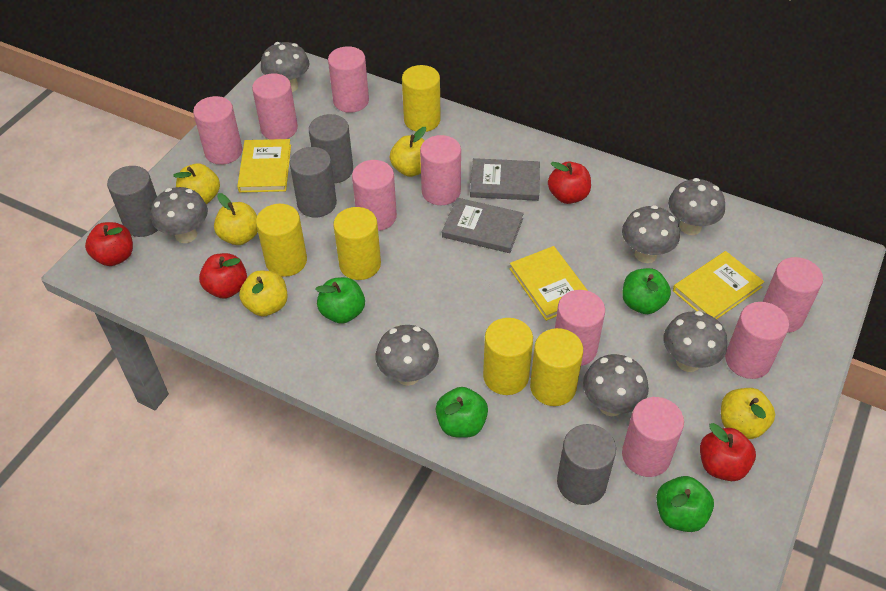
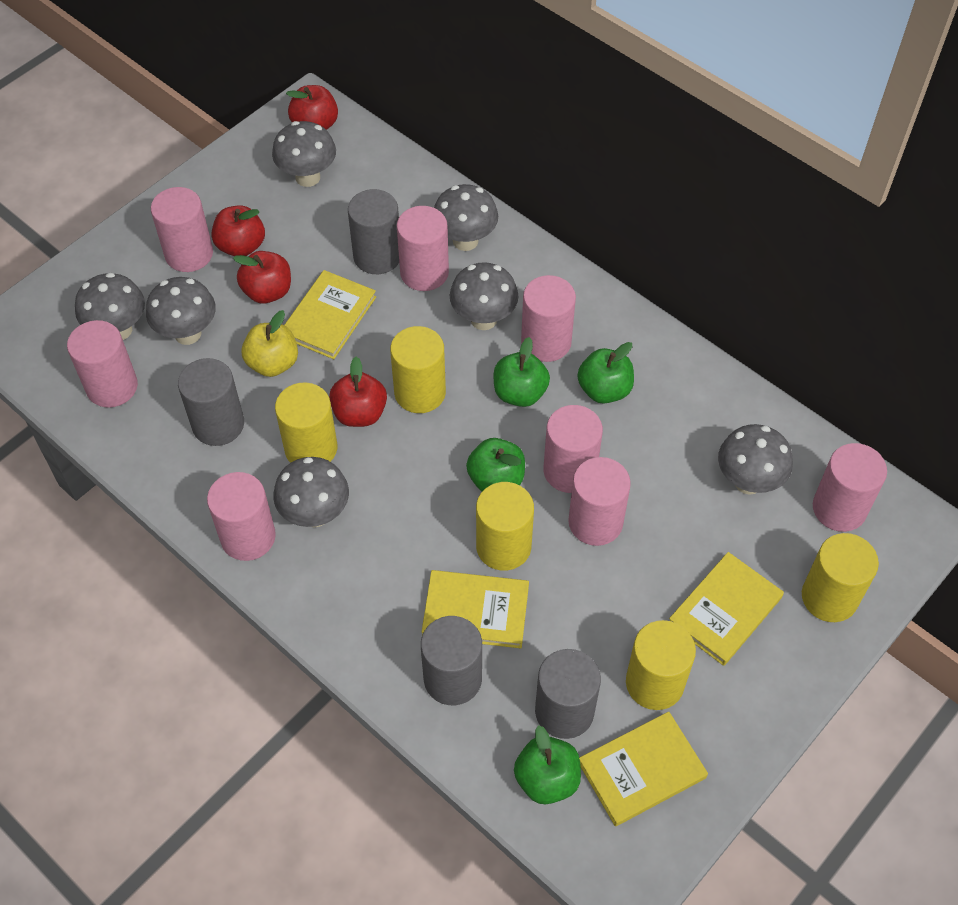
grey book: [442,198,524,253] [470,158,540,201] = 2 -> none = 0
pink cylinder: [193,96,242,165] [252,73,298,139] [328,46,369,113] [352,160,397,231] [420,135,461,205] [555,290,605,366] [622,397,684,477] [725,302,789,379] [763,257,823,333] = 9 -> [67,320,138,408] [151,187,213,272] [207,472,276,561] [397,206,449,291] [521,275,576,362] [543,405,603,493] [568,457,631,546] [813,443,887,532] = 8
yellow apple: [173,163,220,204] [214,193,258,245] [239,271,287,317] [390,127,426,177] [721,388,775,439] = 5 -> [241,310,298,377] = 1
yellow book: [237,139,291,193] [509,246,588,321] [673,251,764,319] = 3 -> [285,270,376,359] [422,570,529,648] [579,711,708,826] [669,552,784,666] = 4

